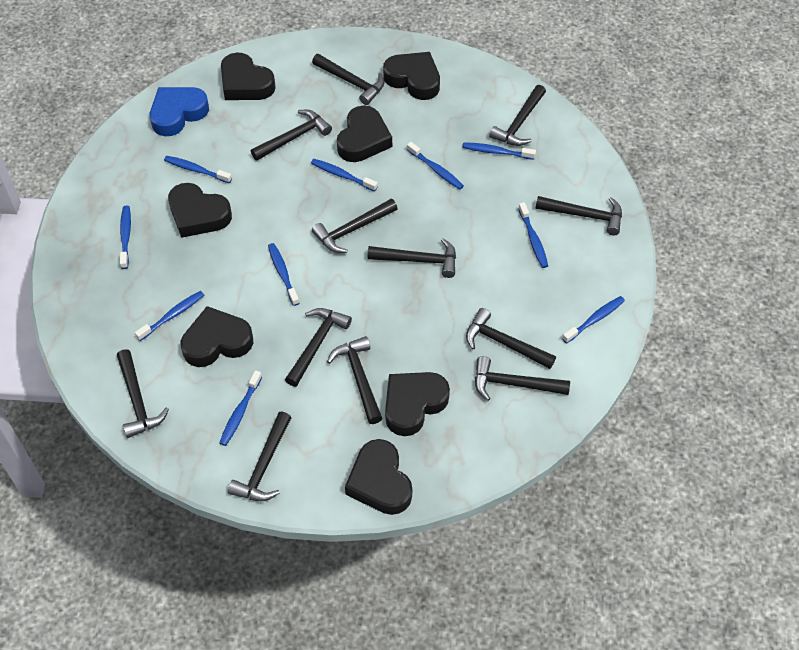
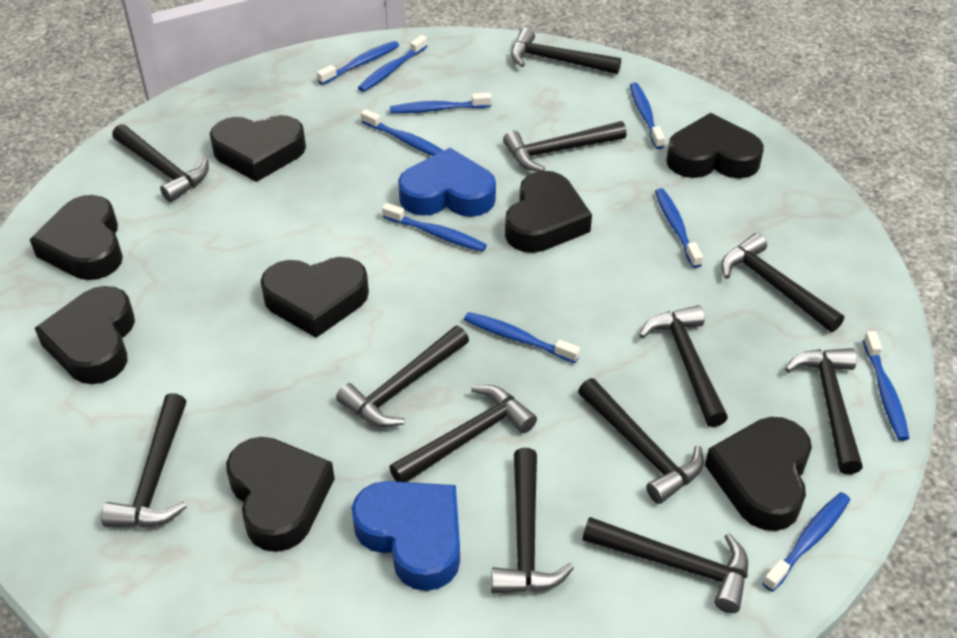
black heart: [168,183,232,238] [181,306,253,367] [221,53,276,100] [337,105,392,162] [345,439,412,515] [383,52,440,100] [385,372,450,436] = 7 -> [30,195,123,280] [35,286,135,384] [210,115,306,182] [226,437,335,552] [260,257,369,338] [505,171,592,253] [666,113,764,178] [705,417,812,531] = 8
blue heart: [150,87,209,136] = 1 -> [352,481,460,591] [398,148,496,217] = 2

